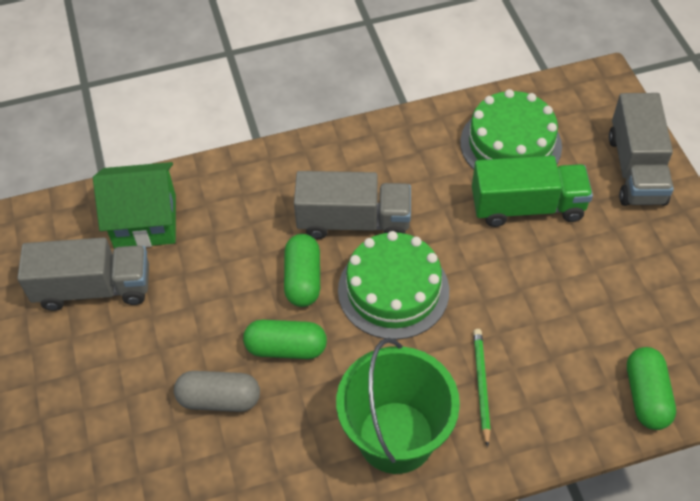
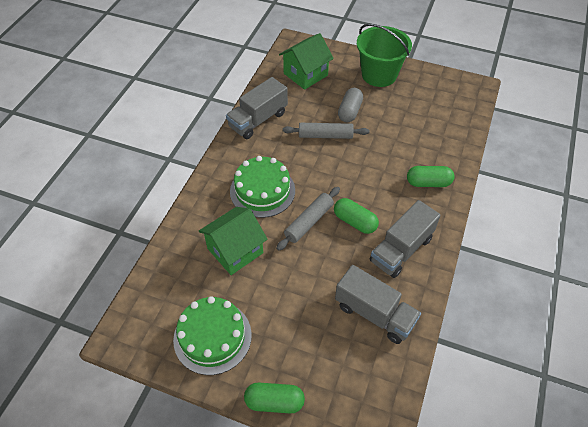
green house: [93,162,176,249] = 1 -> [199,207,268,275] [279,33,334,90] = 2
green pencil: [473,329,491,447] = 1 -> none = 0
green truck: [472,156,593,227] = 1 -> none = 0
grey rolling pin: none = 0 -> [276,187,340,251] [283,123,369,139] = 2

